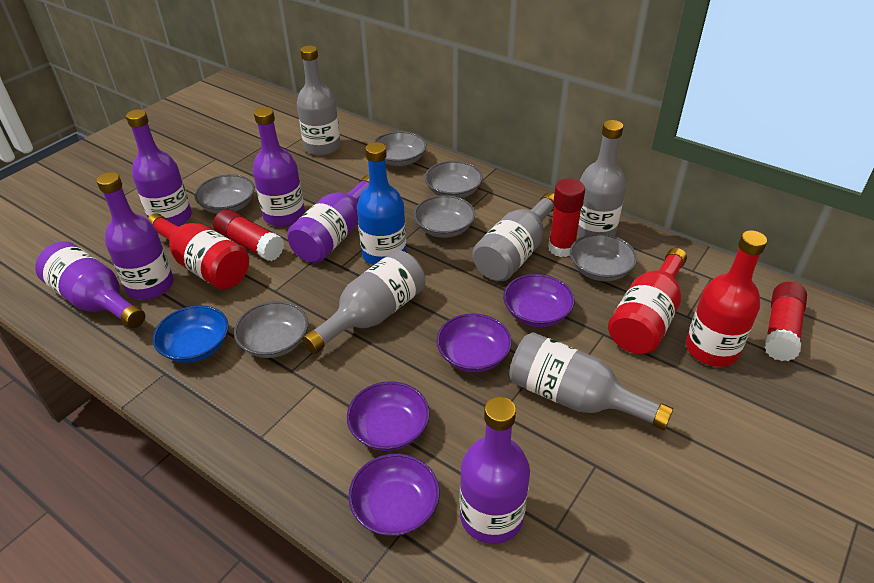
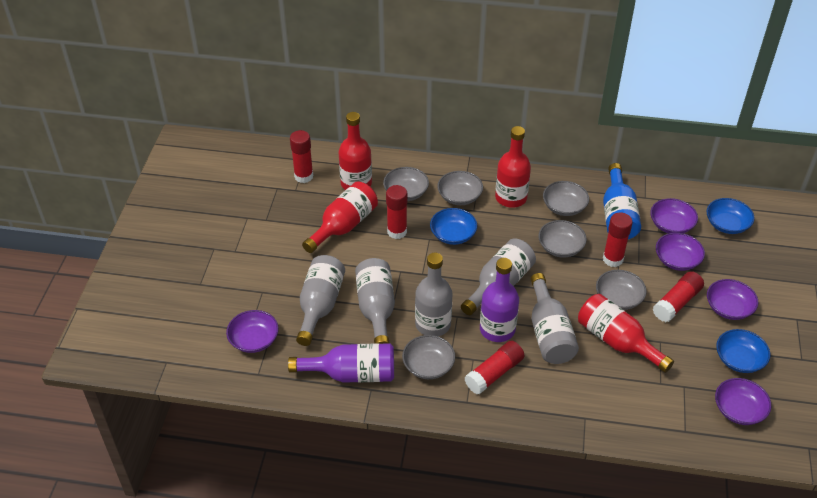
blue bowl: [153,305,229,363] = 1 -> [430,208,477,245] [707,198,755,234] [716,329,770,373] = 3
purple bottle: [35,241,145,328] [96,172,174,300] [126,109,192,226] [253,107,305,227] [287,175,369,263] [460,397,530,544] = 6 -> [288,343,394,383] [480,258,519,342] = 2
purple bowl: [347,381,430,451] [348,454,440,536] [436,313,512,372] [503,274,574,327] = 4 -> [226,310,279,353] [650,198,698,234] [656,233,705,271] [707,279,758,320] [715,378,771,425] = 5
red bottle: [147,213,249,290] [608,248,687,354] [686,230,767,367] = 3 -> [302,181,378,253] [339,112,372,190] [495,126,531,208] [578,294,674,373] = 4
red glue stick: [213,209,284,261] [548,179,585,257] [764,282,807,361] = 3 -> [290,130,313,183] [386,185,408,239] [465,341,524,394] [603,212,633,267] [653,271,704,322] = 5

